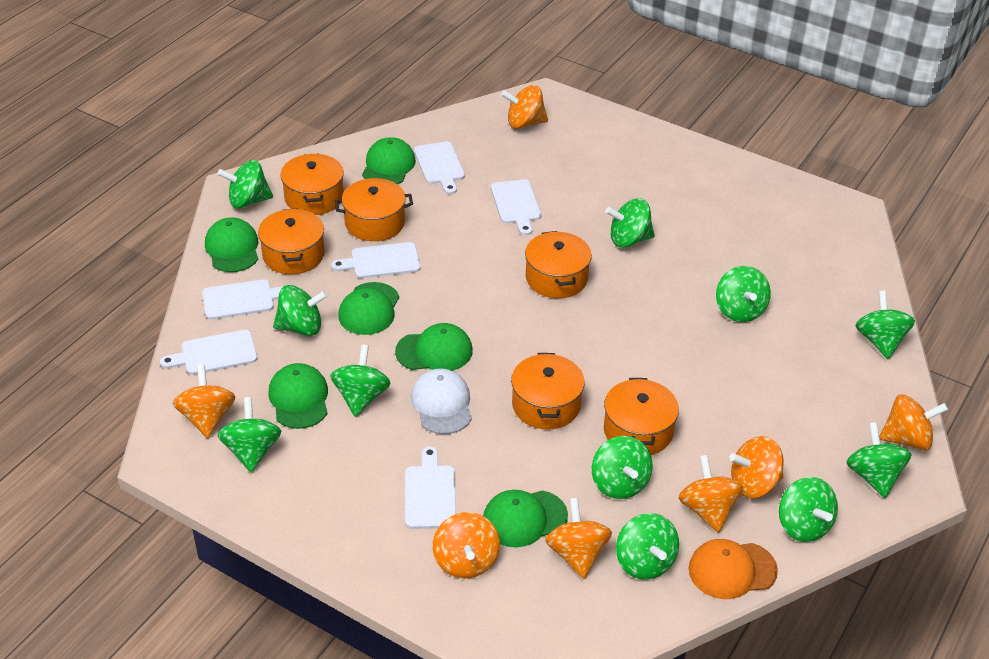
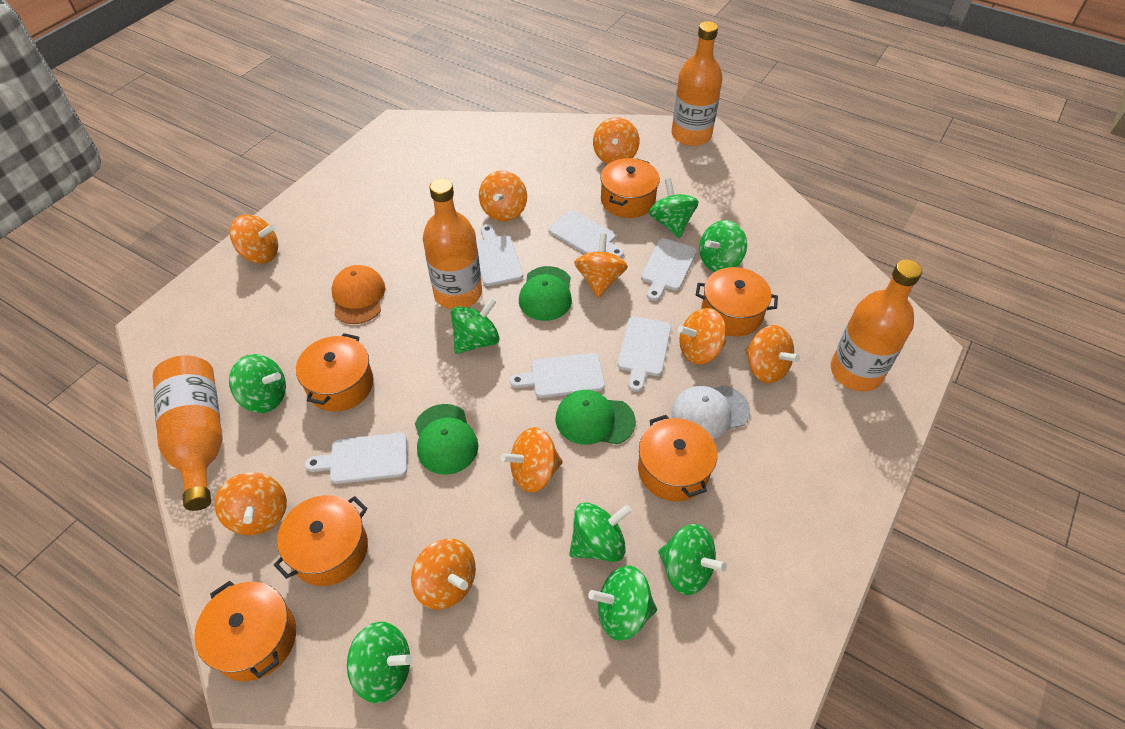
green cap: [205,217,258,272] [268,363,328,429] [338,282,399,335] [362,137,416,184] [395,323,473,371] [483,490,568,547] = 6 -> [415,404,478,475] [519,266,572,321] [556,390,636,445] = 3
green spinning top: [217,160,273,209] [218,397,281,473] [273,285,328,336] [330,345,391,417] [592,436,653,499] [605,198,655,248] [616,513,679,580] [716,266,771,322] [779,477,838,542] [846,422,912,498] [855,291,915,359] = 11 -> [229,354,286,413] [347,622,413,703] [451,297,499,354] [569,502,632,562] [588,566,657,641] [649,178,698,238] [658,524,727,595] [699,220,747,272] = 8
orange bottle: none = 0 -> [153,355,223,511] [423,178,482,309] [671,21,723,146] [831,259,922,391] = 4
orange spinning top: [173,365,235,438] [433,512,500,578] [501,85,548,129] [545,498,612,579] [679,455,743,533] [729,436,784,498] [879,394,948,450] = 7 -> [215,472,287,535] [230,214,278,264] [411,539,476,610] [479,171,527,221] [501,427,563,492] [574,234,628,298] [593,117,639,164] [677,308,727,364] [745,325,800,383] = 9

